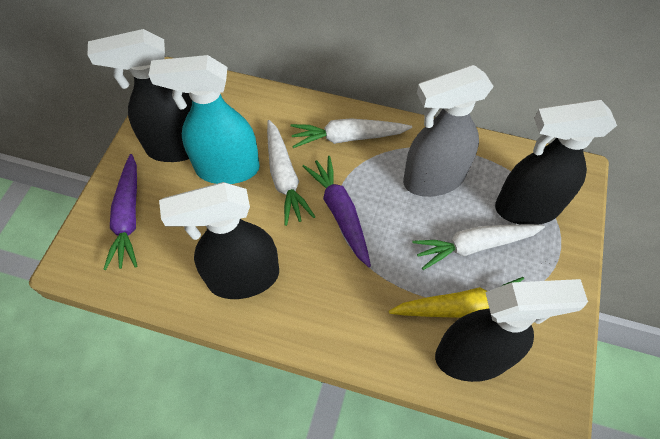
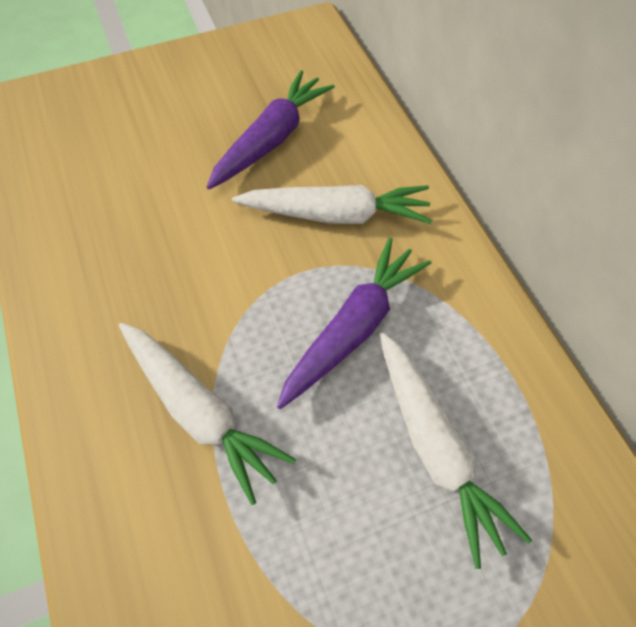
black spray bottle: [88,29,192,162] [159,182,279,299] [435,279,588,382] [495,100,617,225] = 4 -> none = 0
grey spray bottle: [403,65,494,197] = 1 -> none = 0
turquoise spray bottle: [149,55,260,184] = 1 -> none = 0
yellow carrot: [389,277,524,318] = 1 -> none = 0

